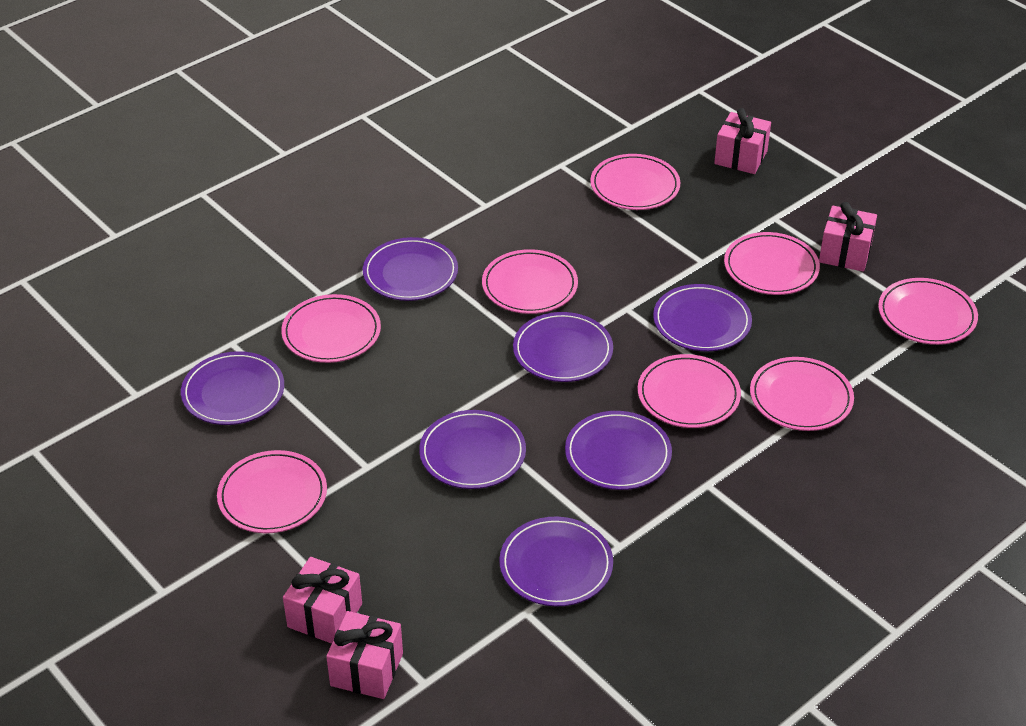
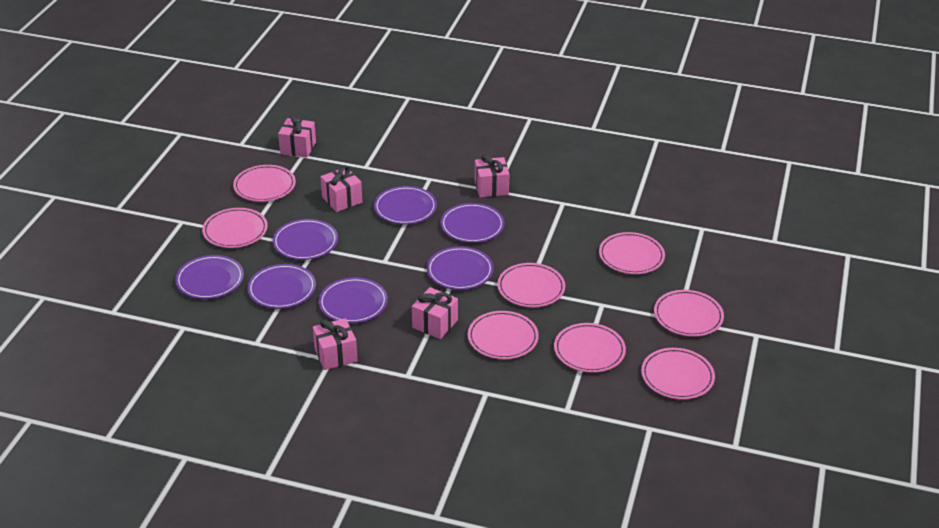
pink gift: [283,557,362,644] [326,611,403,699] [714,108,771,174] [819,202,877,272] = 4 -> [278,115,316,157] [313,318,358,370] [321,166,362,212] [412,287,458,339] [475,154,509,197] = 5

